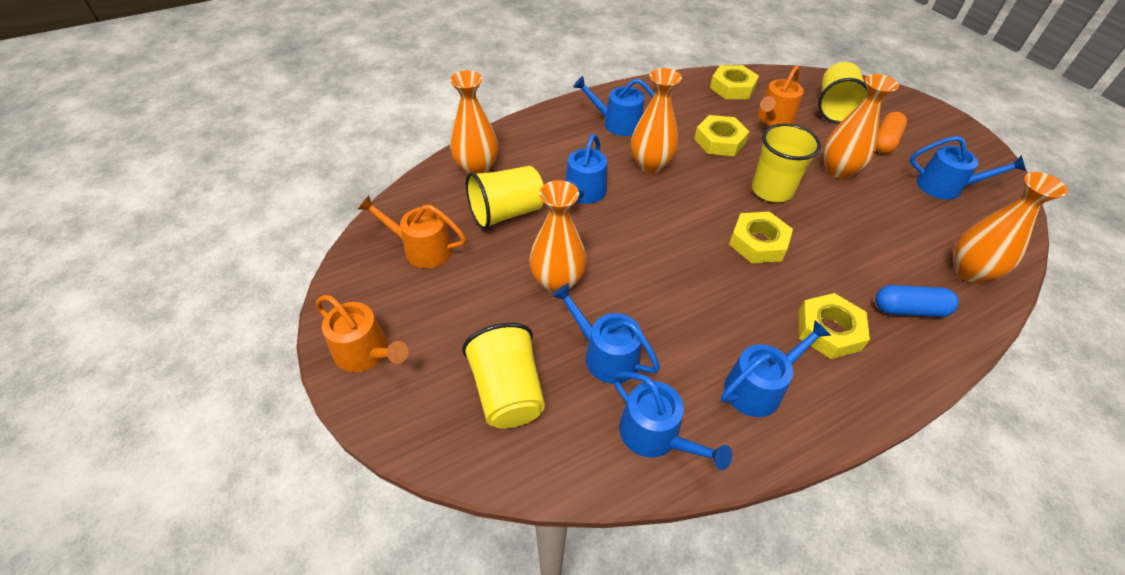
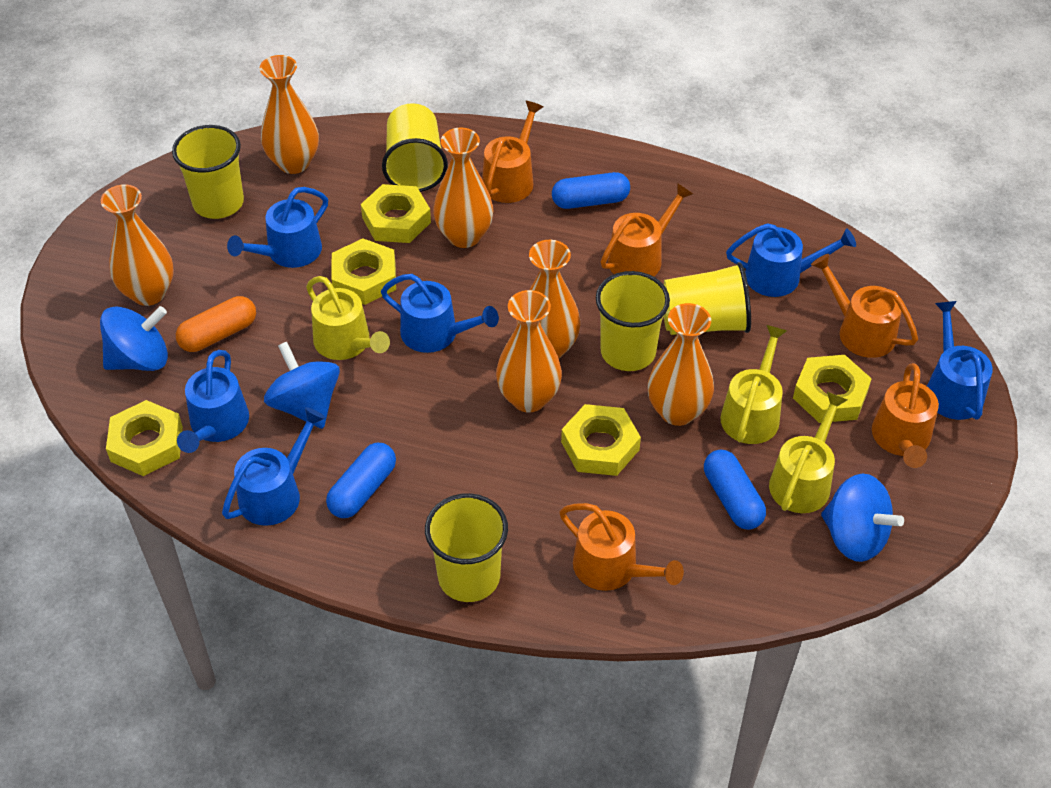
blue capsule: [875,285,959,317] = 1 -> [326,443,396,518] [552,172,630,209] [704,450,766,530] = 3
blue spinning top: none = 0 -> [100,306,168,371] [264,342,340,429] [821,473,904,562] = 3
orange vase: [450,70,498,175] [530,180,586,293] [631,68,682,174] [824,74,899,179] [955,172,1068,283] = 5 -> [101,184,174,306] [259,55,319,174] [433,128,493,248] [496,290,562,412] [517,240,581,359] [648,303,714,426] = 6
orange watering can: [316,295,409,372] [358,195,466,268] [758,66,804,126] = 3 -> [482,101,543,203] [559,503,684,591] [601,183,693,277] [811,254,918,358] [872,363,939,468] = 5
yellow cup: [462,323,545,429] [466,166,544,230] [752,124,821,202] [818,62,867,124] = 4 -> [172,125,244,219] [382,103,448,192] [425,493,508,602] [596,271,670,371] [663,262,751,335] = 5
yellow nut: [694,115,750,156] [710,65,759,99] [729,212,793,263] [798,293,870,359] = 4 -> [106,400,183,476] [331,238,396,305] [361,184,431,243] [561,404,641,476] [793,355,872,423] = 5
yellow watering can: none = 0 -> [306,276,390,360] [720,325,787,444] [769,392,847,513] = 3

